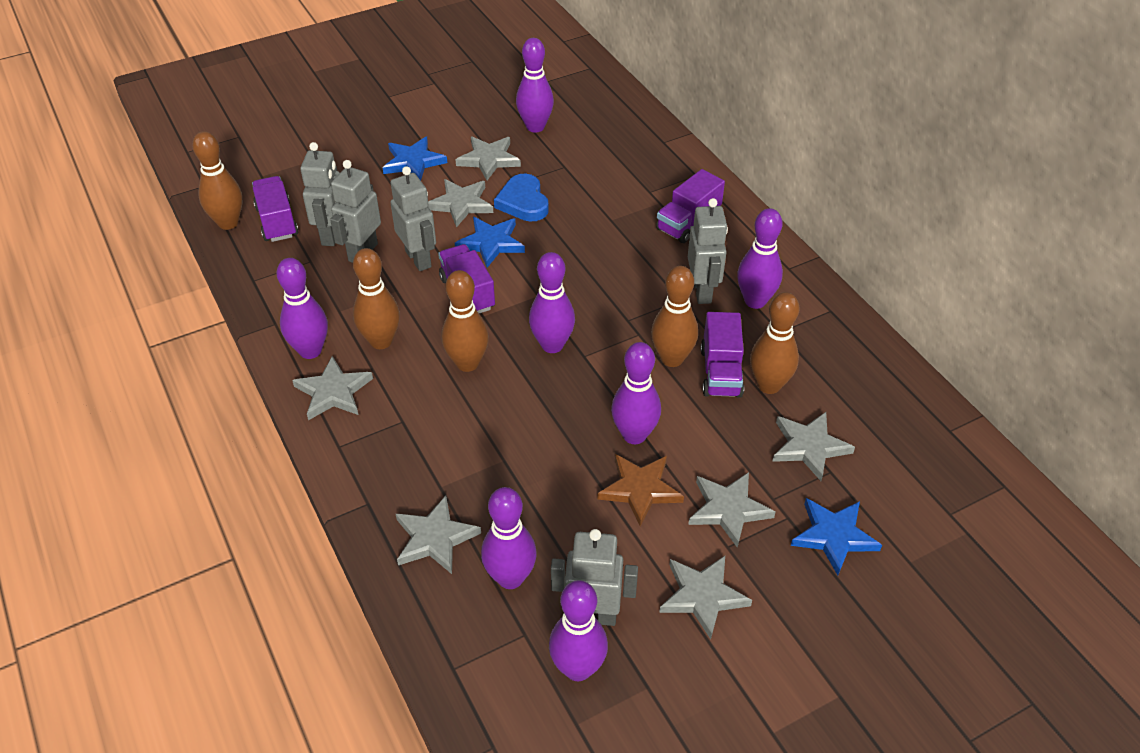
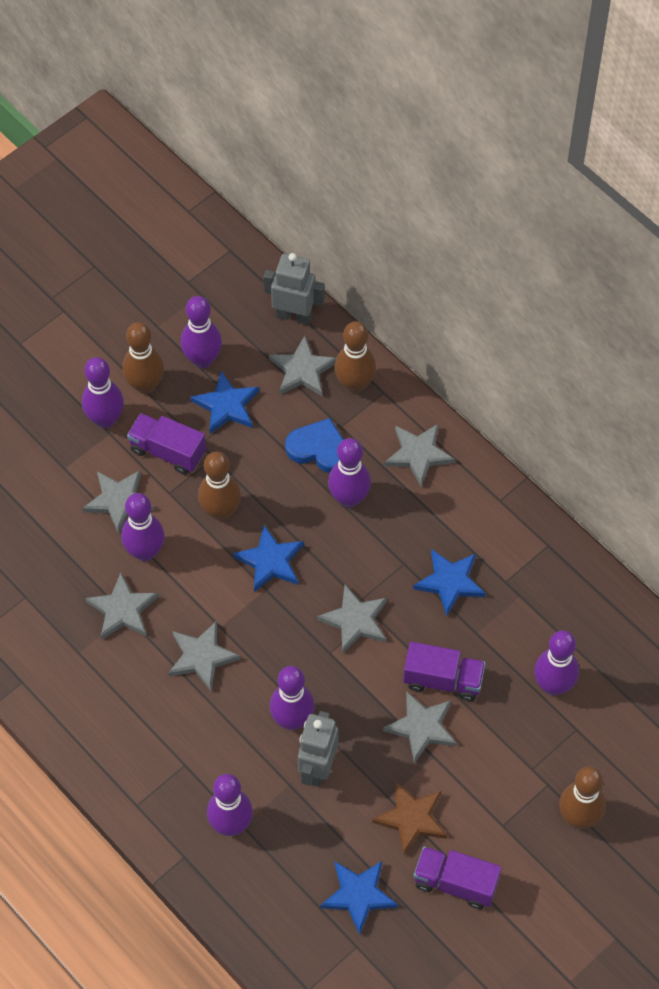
blue star: [383,137,447,180] [455,217,525,268] [791,498,882,575] = 3 -> [190,371,259,434] [233,525,304,592] [320,861,398,935] [413,549,486,616] = 4
brown bowling pin: [192,131,243,230] [353,248,400,349] [441,270,489,372] [651,266,698,367] [750,292,800,394] = 5 -> [122,322,164,394] [198,452,241,521] [334,321,376,393] [559,766,605,829] = 4
grey robot: [300,142,340,246] [330,160,381,263] [390,166,436,271] [551,529,638,626] [688,198,728,304] = 5 -> [263,253,325,325] [298,711,339,787] = 2
purple truck: [252,176,298,242] [438,244,495,313] [656,169,725,243] [700,312,744,398] = 4 -> [127,413,206,475] [403,642,485,701] [414,847,501,909] = 3

